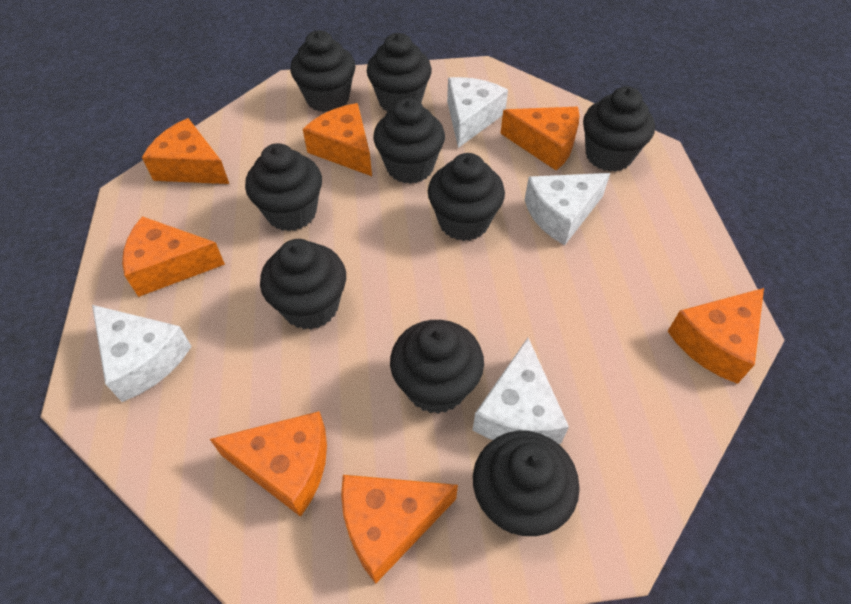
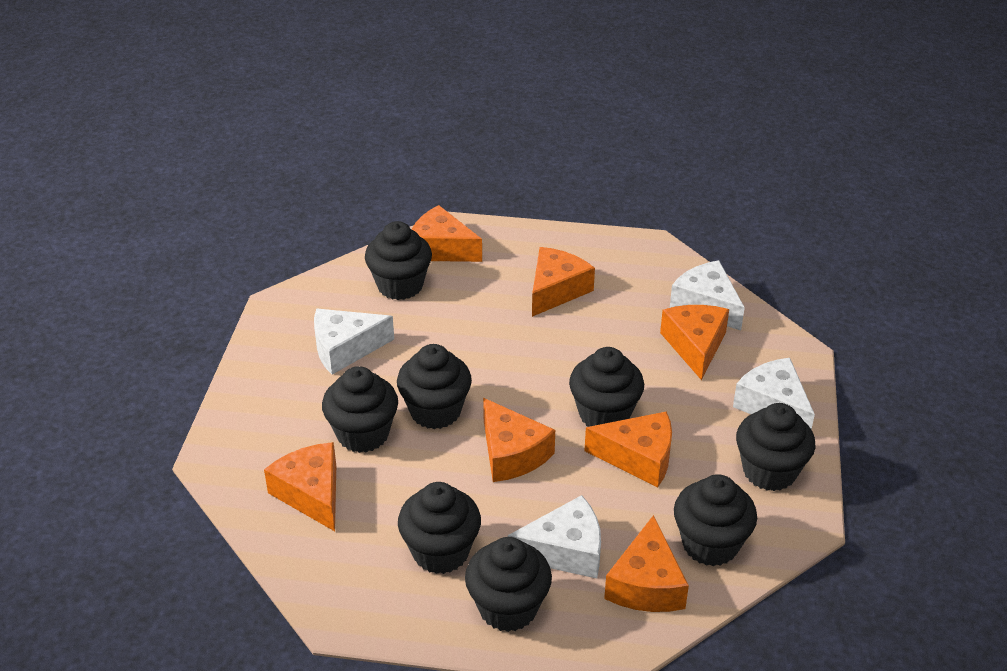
black cupcake: [245,143,322,231] [260,239,346,330] [290,30,355,112] [367,33,432,112] [373,98,445,184] [390,320,484,414] [428,153,505,241] [473,431,580,536] [583,86,655,172] = 9 -> [322,366,398,453] [365,221,432,300] [397,344,472,429] [398,482,481,574] [465,537,552,632] [569,347,644,427] [674,474,757,566] [736,403,816,491] = 8

